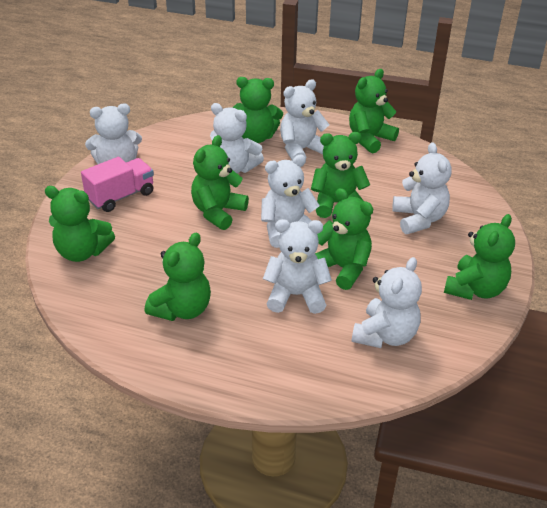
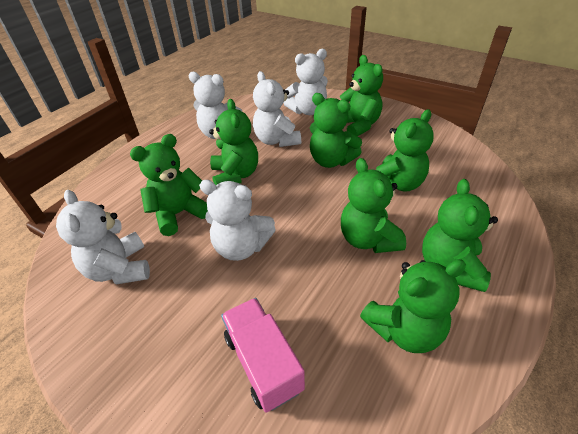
white teddy bear: [85,103,142,164] [210,103,264,173] [261,155,320,248] [263,219,332,314] [280,79,330,161] [352,257,422,348] [392,142,452,234] = 7 -> [56,190,150,284] [189,72,243,139] [199,180,276,261] [253,71,301,147] [284,49,328,115] = 5

